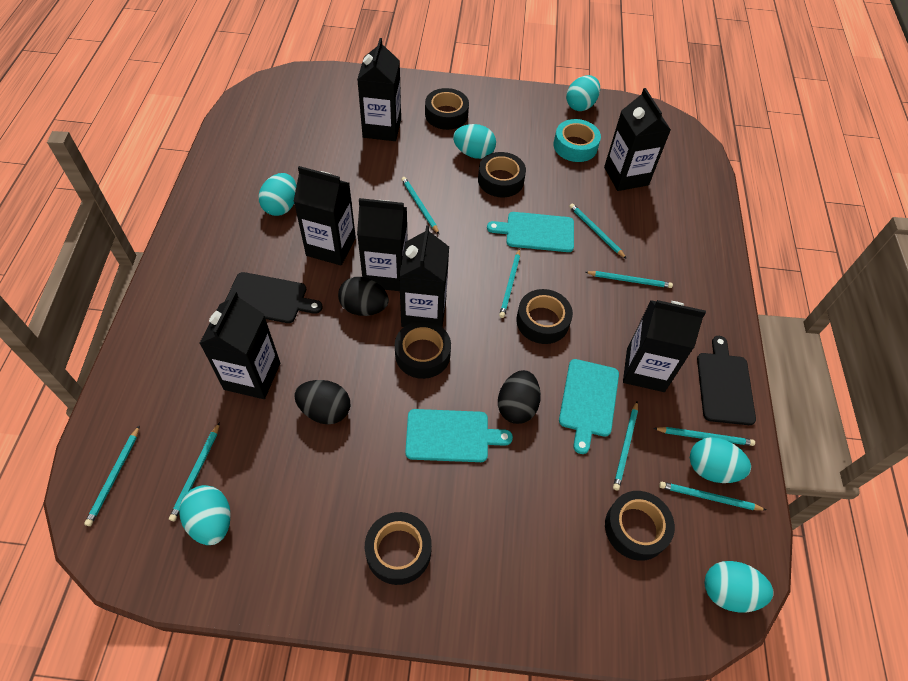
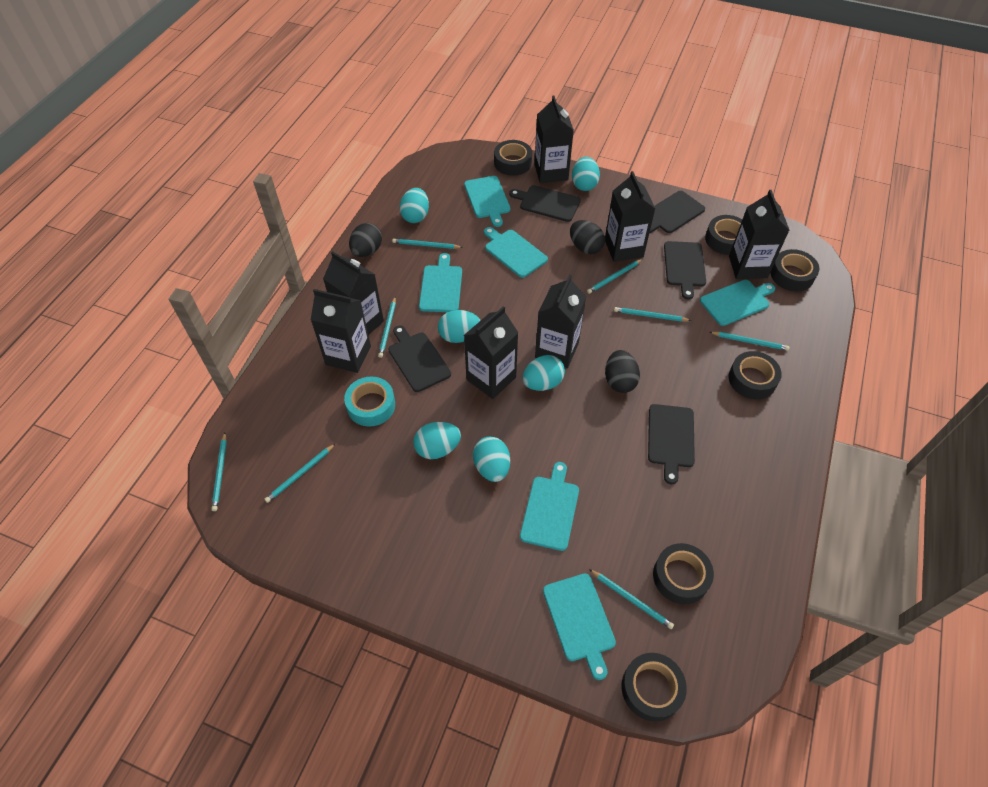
black cutting board: [225,272,323,323] [697,336,756,425] = 2 -> [388,325,451,392] [509,185,581,222] [648,404,695,484] [650,191,705,233] [664,241,706,300] = 5
turquoise cutting board: [405,409,513,462] [487,212,574,252] [559,359,619,454] = 3 -> [419,253,462,312] [464,176,511,227] [484,227,548,278] [520,462,579,551] [543,574,616,680] [700,280,775,326] = 6
turquoise pencil: [84,425,140,526] [169,422,220,521] [401,177,439,234] [499,248,520,318] [569,203,627,259] [585,271,673,288] [613,401,638,490] [653,427,755,446] [659,482,766,510] = 9 -> [211,433,227,511] [265,444,335,503] [378,297,396,358] [392,238,463,249] [587,259,643,294] [589,569,674,629] [614,307,691,322] [710,332,790,351] = 8

